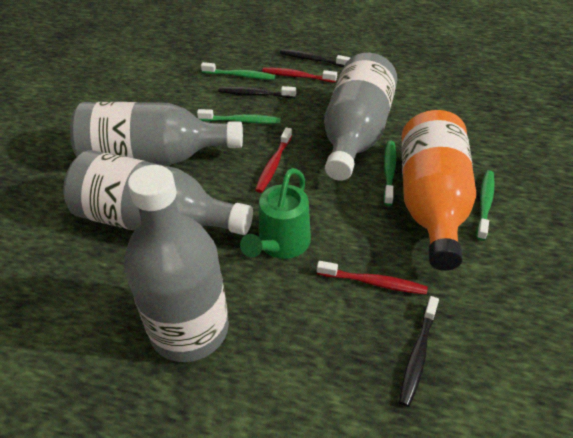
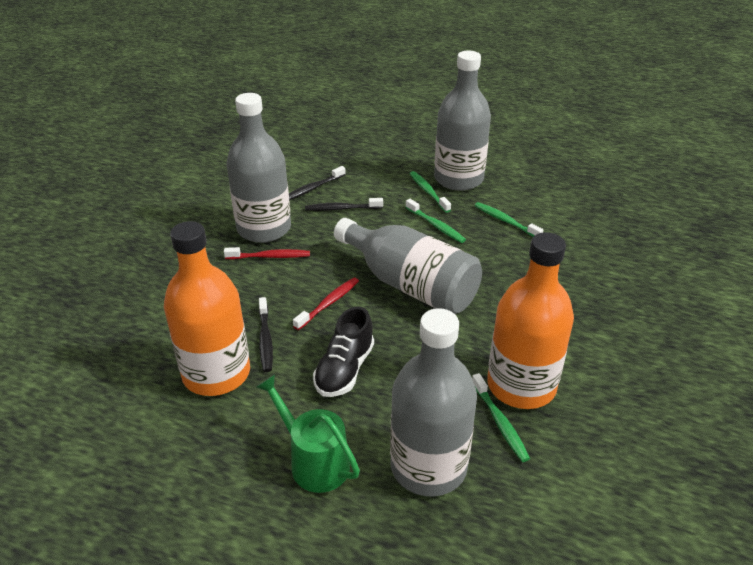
black shoe: none = 0 -> [313,306,374,397] = 1
orange bottle: [401,110,476,271] = 1 -> [164,221,250,396] [487,232,574,409] = 2
red toothbrush: [255,127,292,193] [262,67,337,83] [317,261,428,294] = 3 -> [224,247,310,259] [293,278,359,330] = 2

